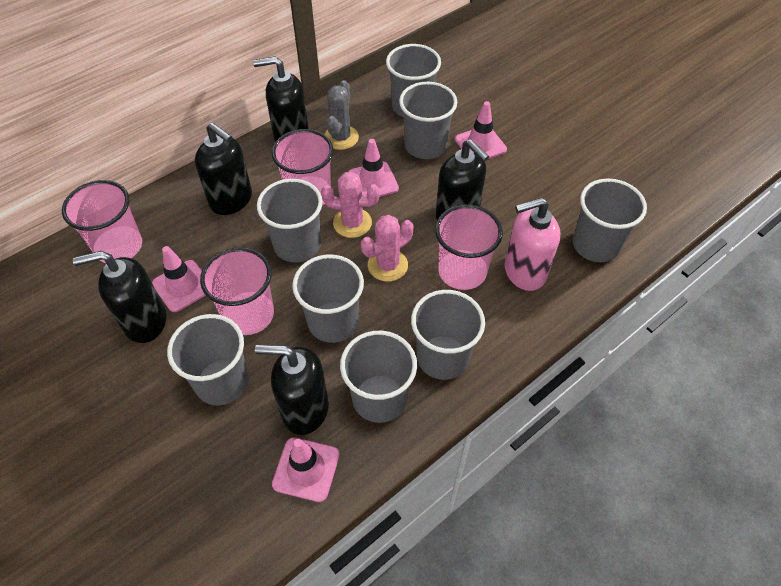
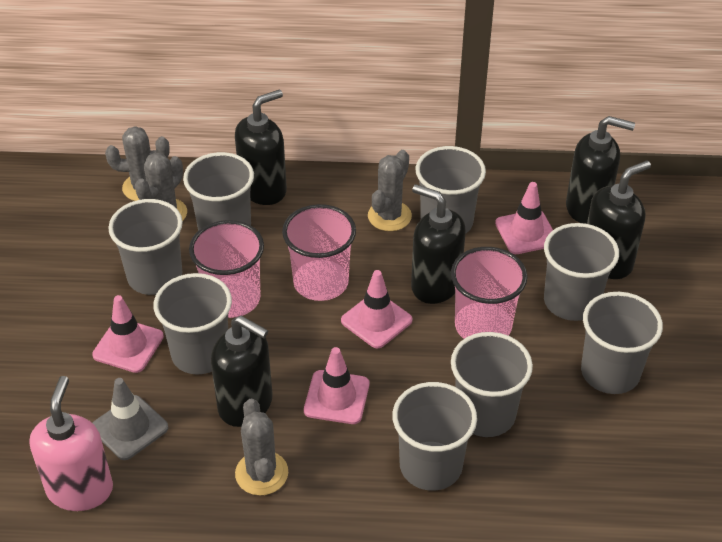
grey cactus: [324,80,359,150] = 1 -> [105,126,170,201] [135,153,187,221] [235,398,288,496] [368,150,412,231] = 4
grey traffic cone: none = 0 -> [93,378,169,460] = 1
pink cactus: [321,172,380,238] [361,215,414,282] = 2 -> none = 0
pink cup: [62,180,142,263] [200,247,274,335] [272,129,333,206] [435,204,503,290] = 4 -> [189,220,264,318] [282,204,356,301] [451,247,528,339] = 3

